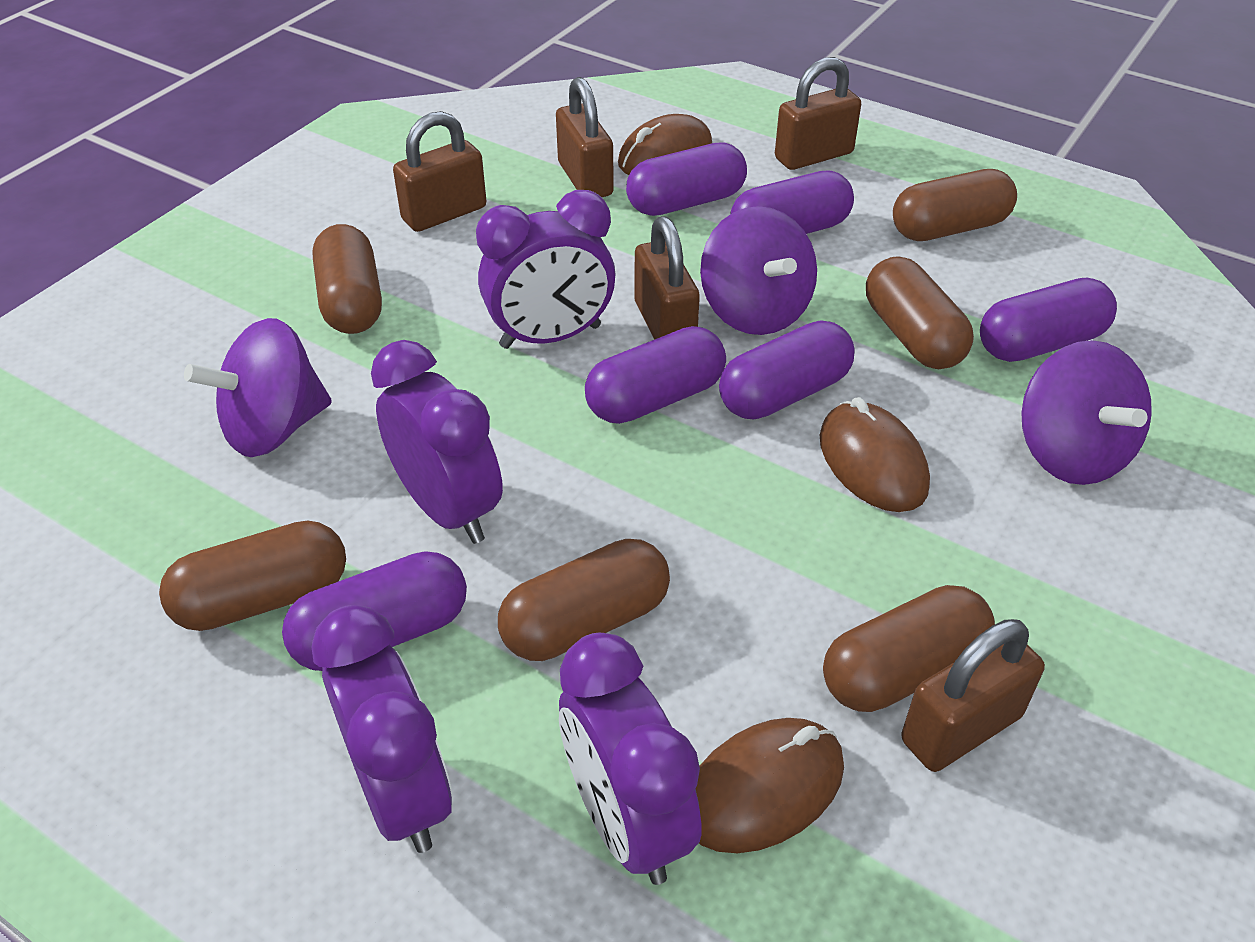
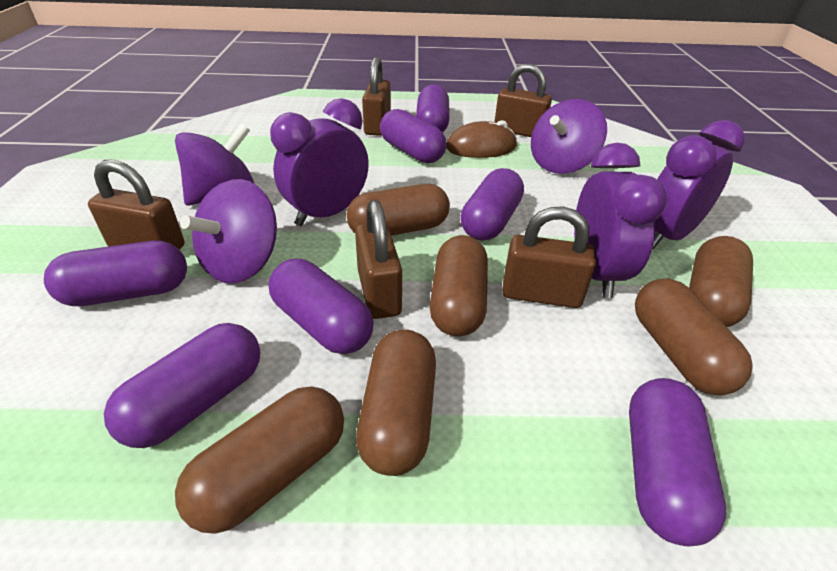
brown mouse: [618,114,712,175] [696,718,844,853] [820,397,930,512] = 3 -> [446,120,517,158] = 1
purple capsule: [282,551,467,671] [585,326,726,424] [626,142,747,216] [719,320,855,419] [731,170,854,234] [980,278,1117,362] = 6 -> [44,241,187,306] [104,323,260,448] [269,259,374,354] [380,109,446,163] [416,84,450,132] [461,168,524,241] [629,378,726,546] = 7
purple clock: [312,605,453,853] [371,340,503,544] [476,190,615,349] [559,633,702,885] = 4 -> [270,98,369,226] [574,143,667,298] [652,120,745,249] = 3

